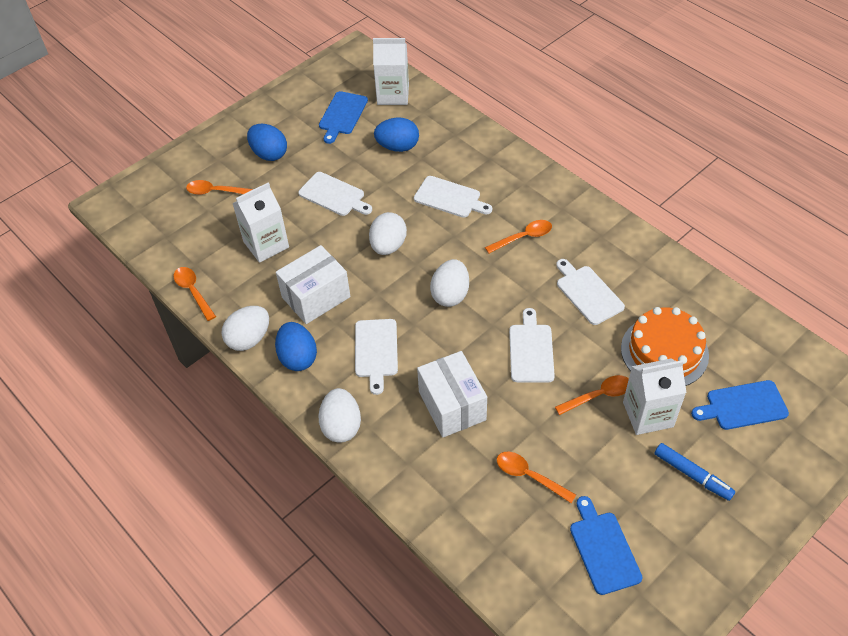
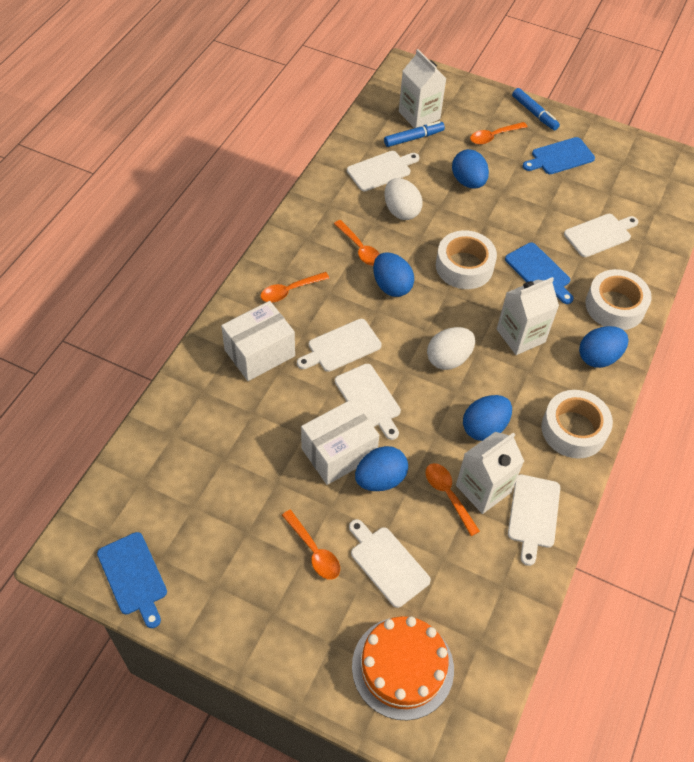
blue egg: [247,124,287,161] [275,322,317,371] [374,117,419,152] = 3 -> [355,446,408,491] [373,252,414,297] [452,149,489,189] [463,395,512,441] [579,326,629,368] = 5
blue marker: [654,443,735,501] = 1 -> [384,121,445,147] [512,88,560,130] = 2
white cutting board: [298,172,372,216] [355,319,398,395] [414,176,492,218] [509,308,555,382] [556,259,625,325] = 5 -> [297,319,382,372] [335,364,401,440] [347,151,420,191] [349,519,431,608] [508,474,560,566] [564,214,638,257] = 6
white egg: [222,306,269,351] [318,388,361,443] [369,212,407,255] [430,259,469,307] = 4 -> [384,178,423,220] [427,327,475,370] = 2
white tape: none = 0 -> [436,230,497,289] [541,390,613,459] [585,269,652,330] = 3

